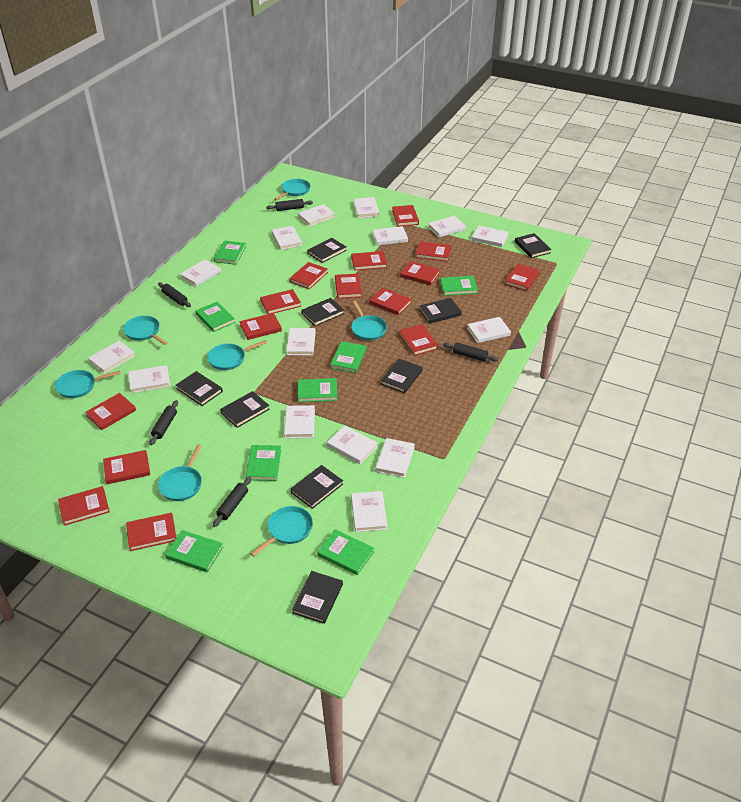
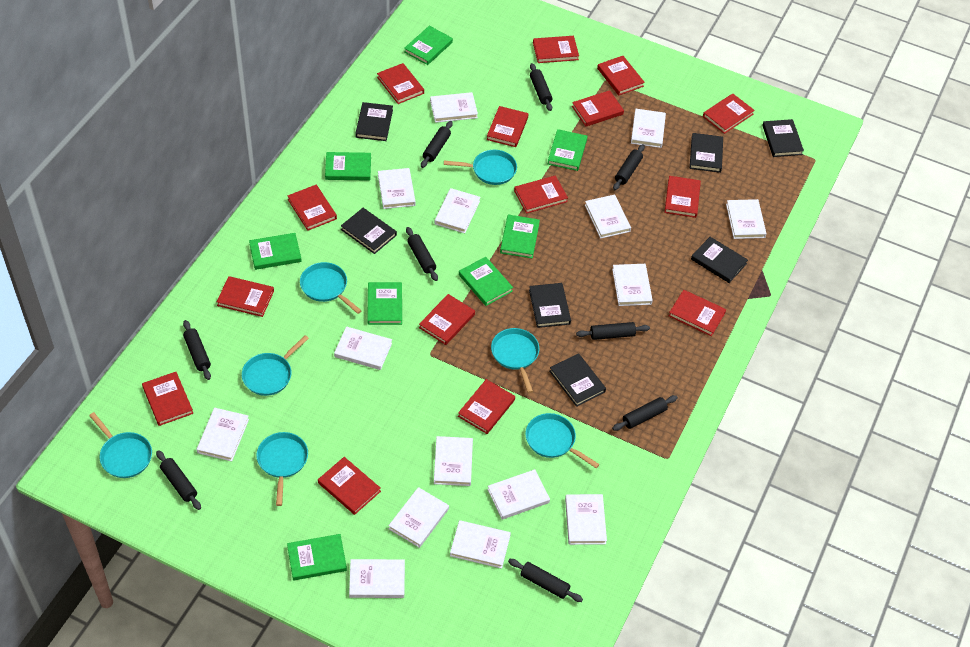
black book: [176,371,223,406] [220,391,270,428] [291,465,343,509] [292,571,343,624] [301,298,345,326] [307,238,347,263] [381,359,423,393] [419,298,462,324] [515,233,551,258] = 9 -> [341,208,397,254] [355,102,393,141] [529,283,571,328] [549,353,606,407] [690,133,723,173] [691,237,748,283] [762,119,804,157] = 7
black rolling pin: [149,400,178,445] [158,282,191,307] [213,477,251,527] [266,199,313,211] [443,342,498,362] = 5 -> [156,450,201,510] [183,320,211,380] [406,227,438,281] [421,121,453,168] [508,559,583,602] [530,63,552,111] [576,322,650,340] [612,395,678,431] [613,144,645,190] = 9

